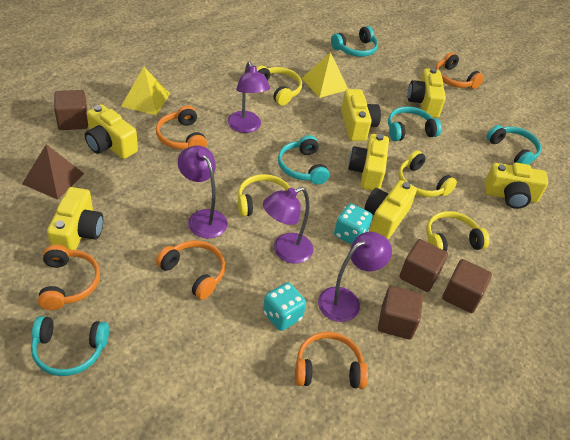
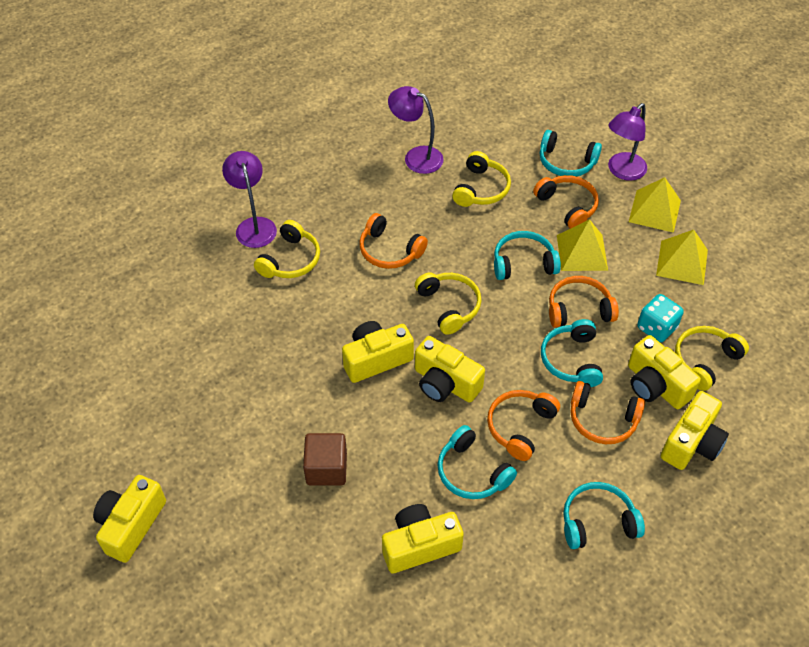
brown cube: [54,90,88,130] [378,286,423,340] [399,239,448,292] [442,259,492,313] = 4 -> [303,433,347,485] = 1
brown pyramid: [22,144,84,200] = 1 -> none = 0
purple lamp: [178,145,227,239] [228,61,270,133] [263,187,313,264] [318,232,392,322] = 4 -> [222,151,277,248] [388,86,444,174] [608,103,647,181] = 3
turquoise dice: [263,282,306,331] [334,204,373,245] = 2 -> [637,294,684,342] = 1
yellow camera: [47,187,103,250] [85,104,138,159] [341,89,381,141] [348,134,389,191] [365,180,417,239] [408,68,446,118] [484,163,548,209] = 7 -> [93,475,166,563] [342,321,414,383] [382,504,464,574] [415,336,485,403] [628,335,701,409] [661,391,729,470] = 6
yellow pyramid: [121,67,170,115] [302,52,348,98] = 2 -> [557,219,608,271] [629,177,681,233] [656,230,708,285] = 3

